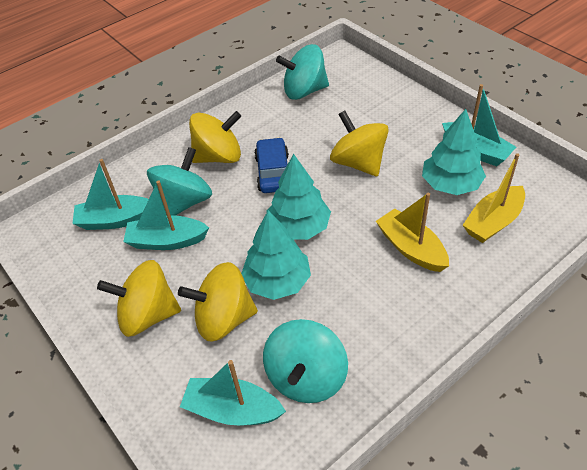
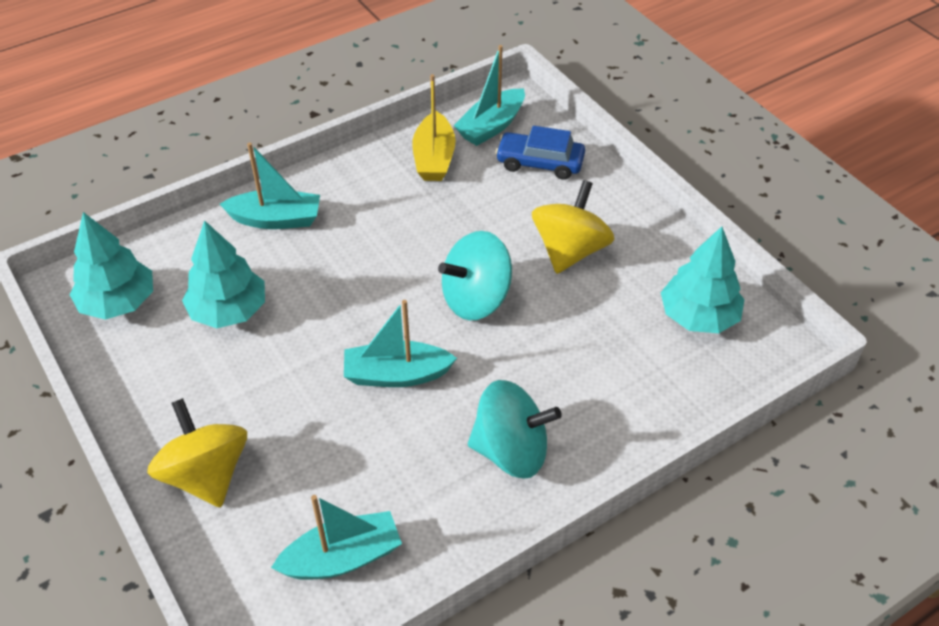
turquoise spinning top: [147,147,212,216] [263,319,348,403] [276,44,329,100] = 3 -> [438,231,512,320] [468,380,562,478] = 2
yellow boat: [376,193,449,272] [463,153,525,243] = 2 -> [412,74,456,181] = 1
yellow spinning top: [97,260,181,337] [178,262,258,341] [189,111,241,163] [330,110,389,177] = 4 -> [147,398,247,508] [532,180,615,274] = 2

